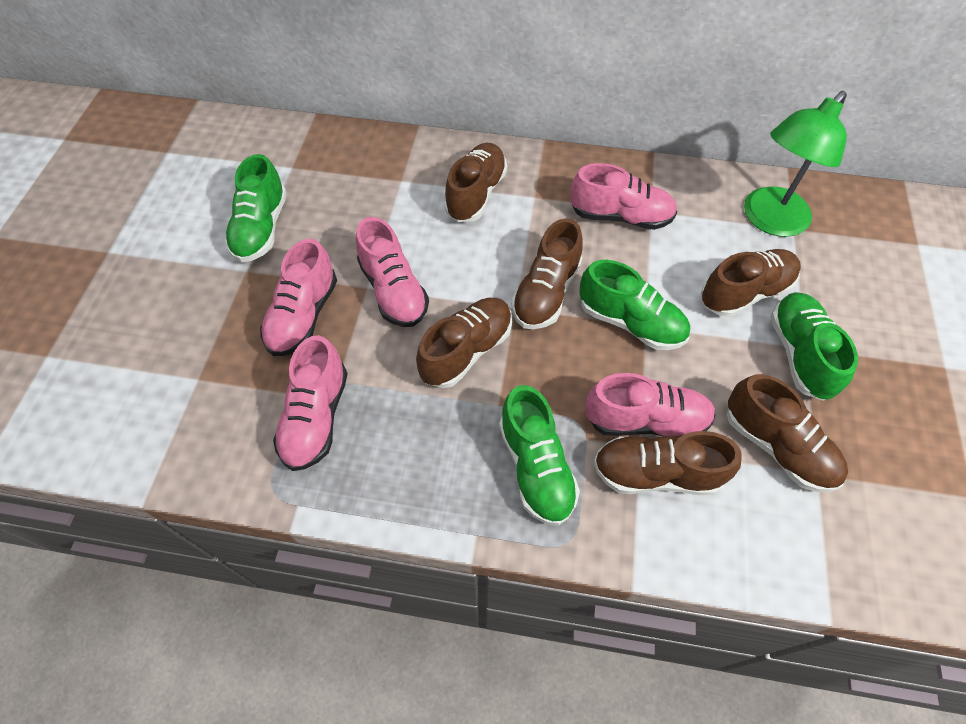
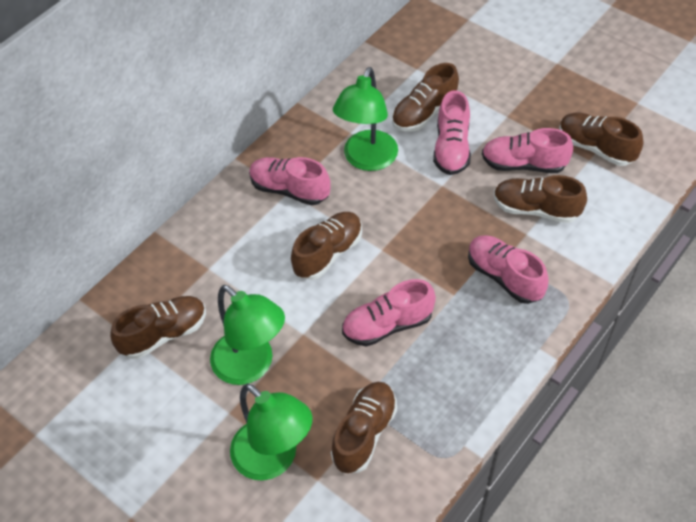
green lamp: [744,91,847,237] = 1 -> [210,285,285,385] [230,383,312,481] [333,67,398,171] = 3
green shoe: [225,154,287,262] [499,385,580,526] [579,260,690,350] [770,292,858,401] = 4 -> none = 0

